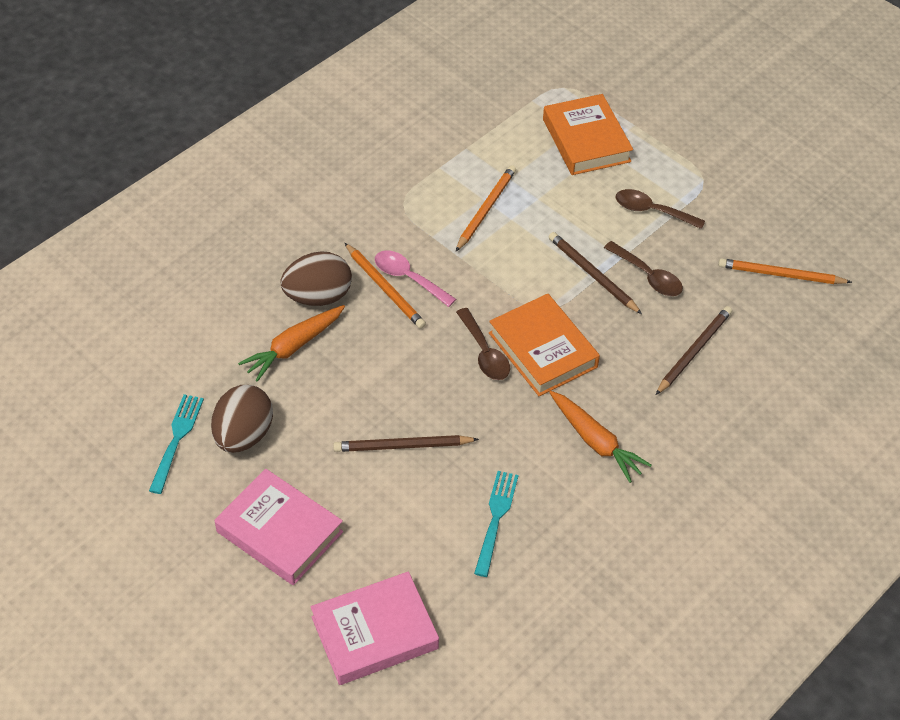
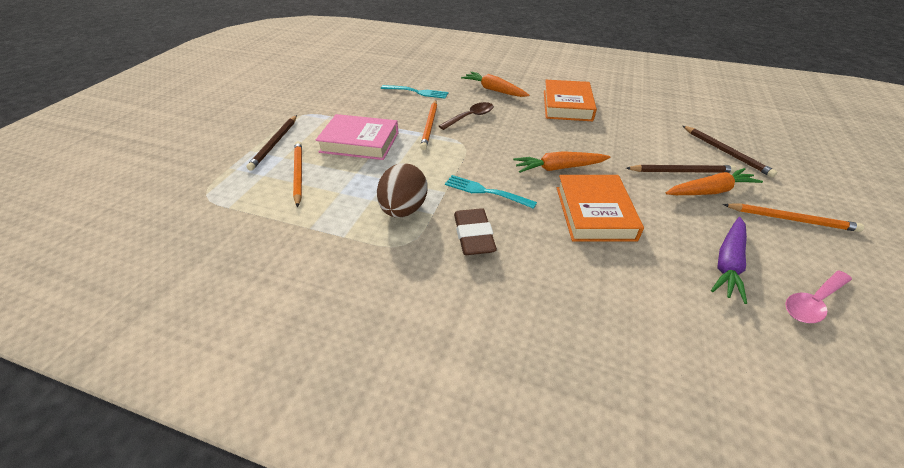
brown egg: [211,385,273,453] [280,251,352,306] = 2 -> [377,163,427,218] = 1
brown eraser: none = 0 -> [454,208,497,255] = 1
brown spoon: [456,308,510,380] [604,241,683,296] [615,189,705,229] = 3 -> [439,102,494,130] = 1
orange carrot: [238,305,345,382] [549,391,652,483] = 2 -> [461,72,529,97] [513,151,610,173] [666,168,763,195] = 3
pink book: [215,469,343,585] [311,572,439,685] = 2 -> [315,114,399,160] = 1
purple carrot: none = 0 -> [711,217,747,304] = 1

